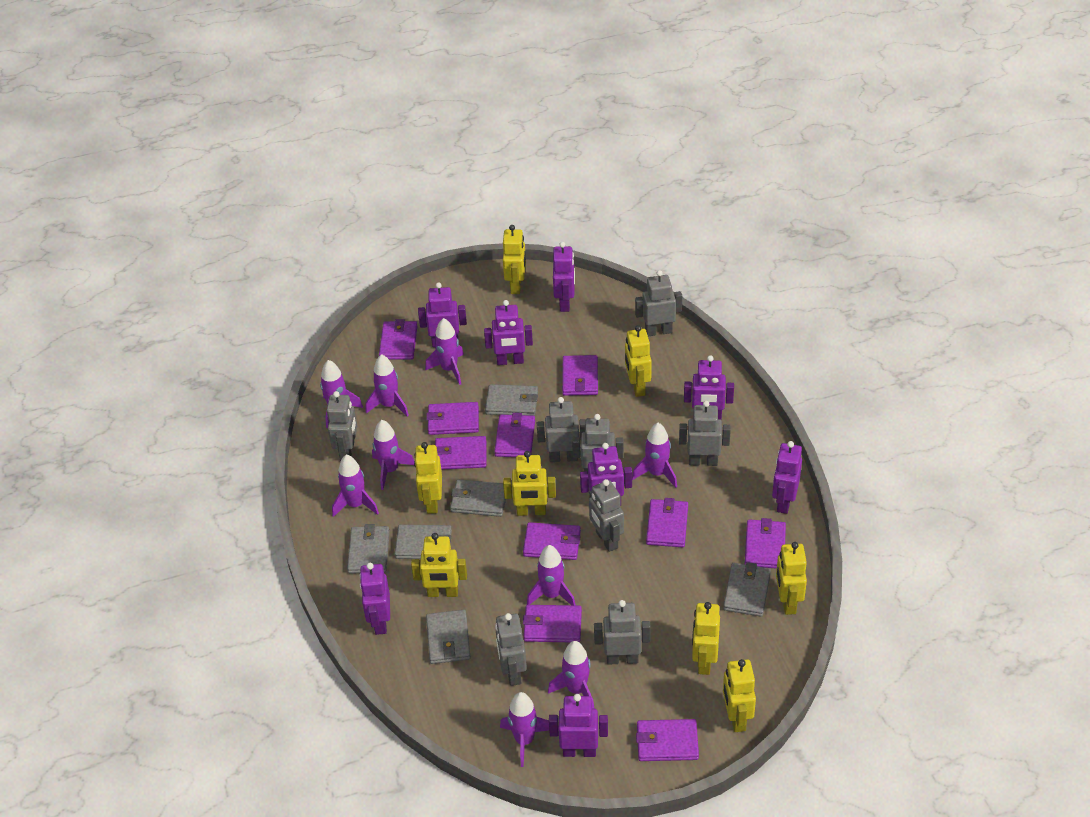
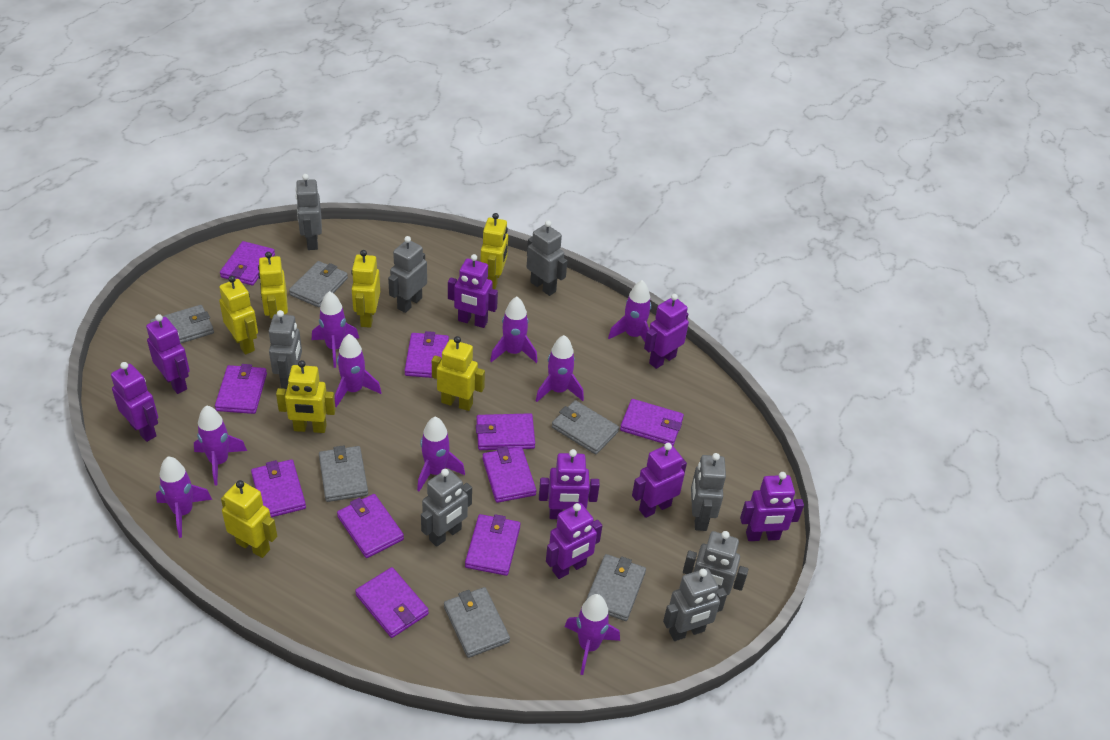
yellow robot: [411,533,467,597] [414,442,442,514] [503,225,526,294] [503,451,556,516] [625,325,652,397] [692,602,720,675] [723,659,756,732] [776,542,807,615] = 8 -> [219,276,258,355] [221,480,277,558] [258,252,288,320] [276,360,336,433] [351,250,380,328] [432,336,485,411] [480,213,508,289] = 7

